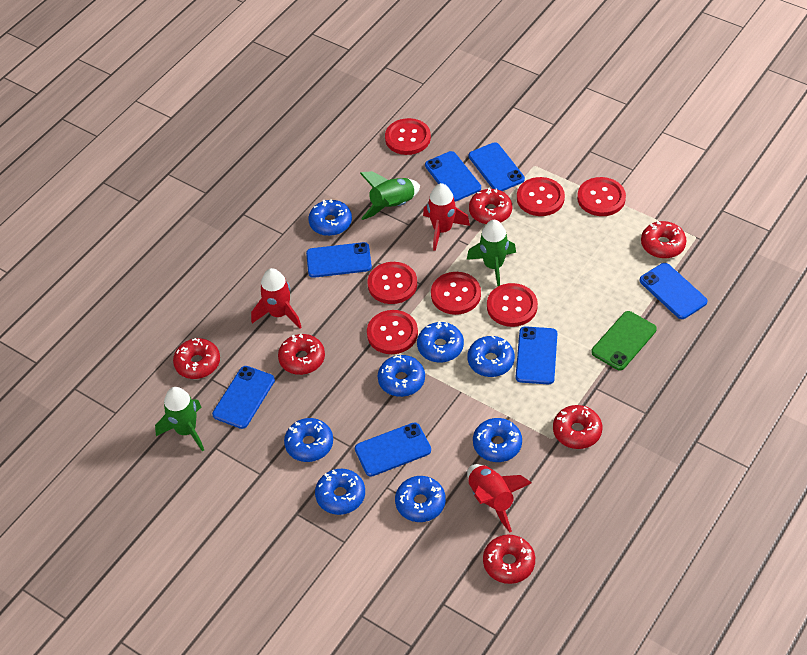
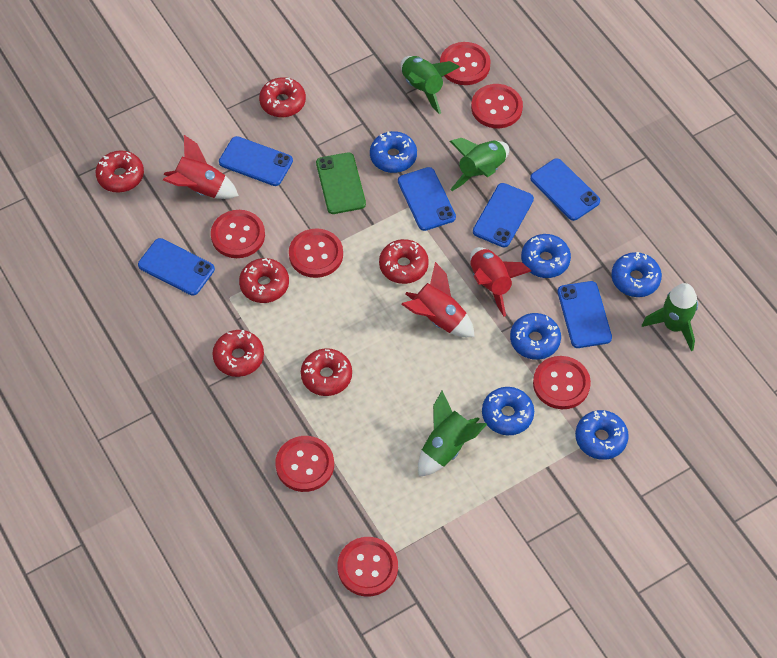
blue donut: [284,418,333,462] [308,199,352,236] [315,469,365,515] [378,355,425,397] [395,476,446,522] [417,321,464,362] [467,335,515,377] [473,418,522,462] = 8 -> [370,131,417,173] [482,387,534,435] [510,313,561,360] [521,234,571,278] [575,410,629,460] [611,252,662,297] = 6
blue phone: [212,366,275,429] [306,242,372,278] [355,422,431,477] [425,151,481,201] [469,142,525,191] [516,326,558,384] [640,263,707,319] = 7 -> [138,238,215,296] [219,136,293,186] [398,167,456,231] [473,183,534,247] [530,158,600,221] [558,281,612,348] = 6
green rocket: [155,387,204,452] [360,171,420,220] [467,220,516,287] = 3 -> [401,56,460,114] [418,391,487,477] [450,138,509,191] [642,283,698,351] = 4

